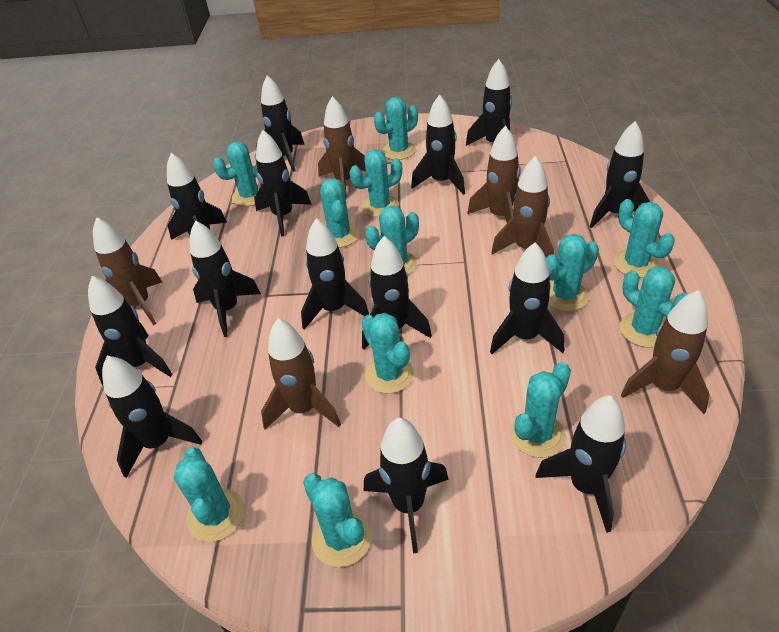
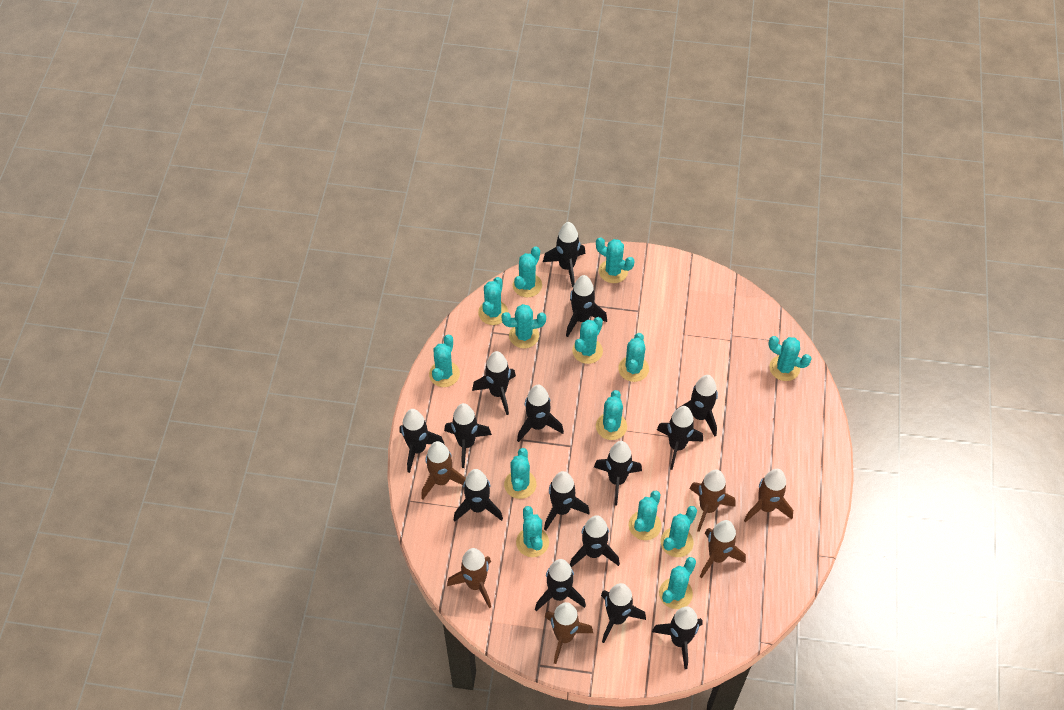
black rocket: [88,276,173,385] [102,356,202,478] [167,153,227,240] [190,220,261,337] [254,130,312,236] [256,75,305,172] [301,218,369,330] [362,236,432,350] [364,418,449,553] [411,94,465,195] [466,59,512,146] [490,242,564,354] [535,395,626,533] [590,121,650,228] = 14 -> [399,409,445,473] [444,403,492,468] [454,469,503,521] [472,351,516,415] [517,385,564,442] [535,559,586,611] [543,222,586,287] [544,471,590,531] [566,275,607,337] [570,515,620,567] [594,441,642,505] [601,583,646,643] [652,606,703,669] [657,406,703,470] [675,375,718,437] = 15
turquoise cactus: [174,447,244,542] [213,141,261,206] [303,473,371,567] [320,178,359,248] [349,150,402,217] [362,313,414,394] [365,205,419,275] [374,97,418,160] [510,362,571,458] [546,234,599,311] [614,199,675,278] [620,266,688,347] = 12 -> [429,334,460,387] [478,277,508,325] [501,304,546,348] [504,448,536,499] [513,247,542,297] [516,506,549,557] [572,317,603,364] [596,237,634,283] [596,390,627,440] [618,333,649,382] [629,491,661,540] [659,557,696,609] [661,506,697,557] [768,336,812,381] = 14

